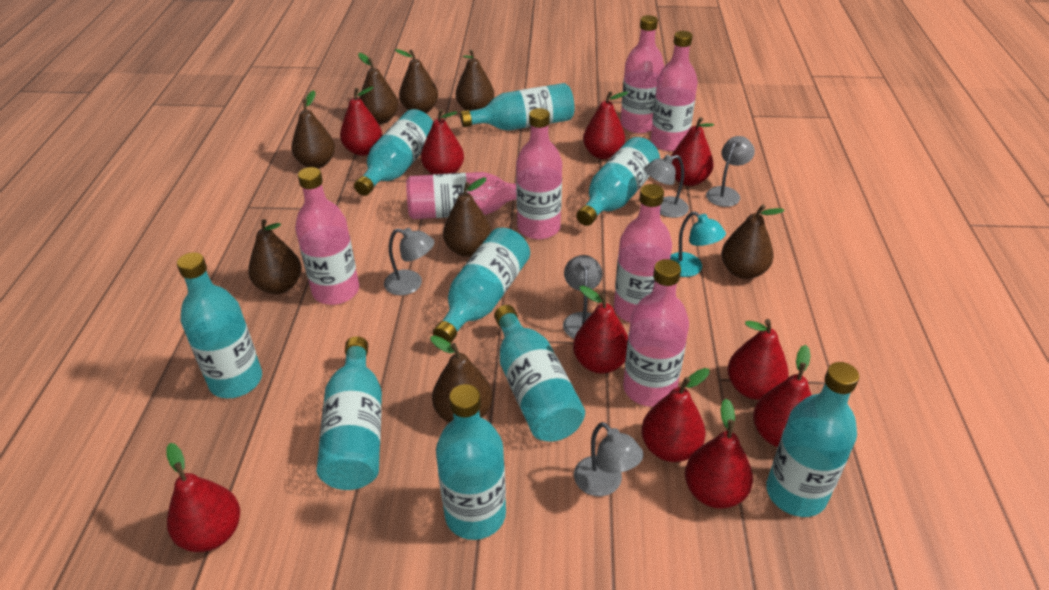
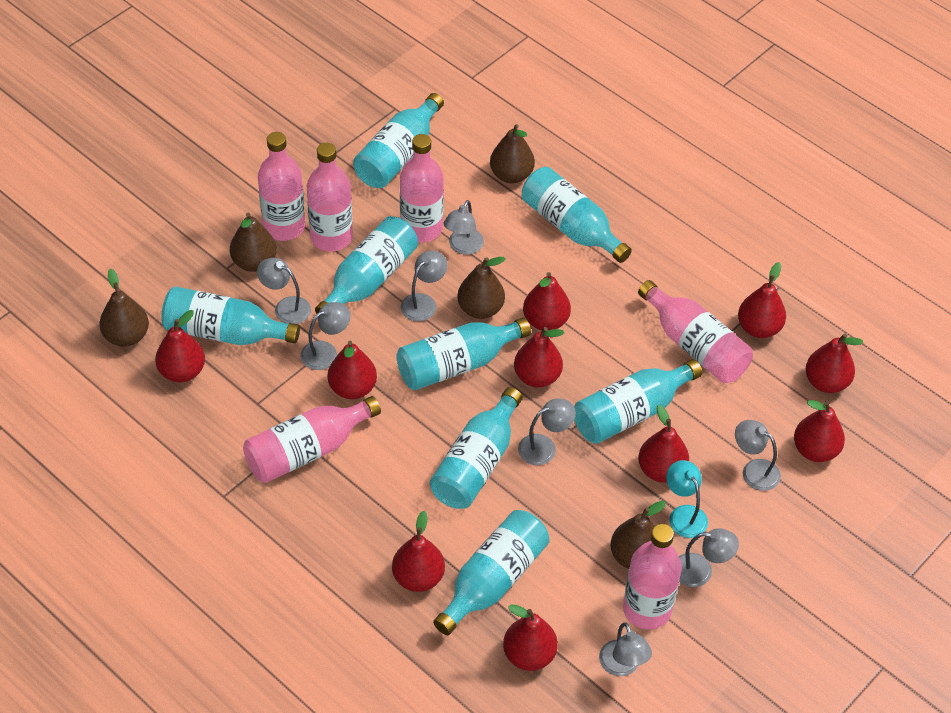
brown pear: [248,219,302,294] [291,90,335,168] [358,53,398,124] [395,49,438,113] [430,336,493,423] [443,177,492,257] [456,50,494,111] [721,204,785,279] = 8 -> [99,269,149,347] [230,213,277,272] [457,257,506,319] [490,124,535,183] [611,501,666,569] = 5
grey lamp: [384,228,434,296] [563,255,603,339] [574,422,644,496] [644,155,689,218] [706,136,755,207] = 5 -> [257,258,311,324] [301,302,351,370] [401,251,447,321] [444,200,484,255] [518,398,576,465] [599,622,652,676] [679,528,739,587] [735,420,781,491] = 8
pink bottle: [295,167,359,305] [406,172,517,219] [516,108,562,239] [614,184,672,322] [620,15,664,133] [623,259,689,407] [651,31,698,151] = 7 -> [243,396,381,483] [258,132,305,241] [307,143,353,252] [400,134,444,243] [623,524,682,630] [638,280,753,383] = 6
turquoise bottle: [177,252,262,398] [317,336,382,490] [354,109,433,196] [433,227,530,343] [436,384,506,540] [460,83,574,131] [494,305,585,442] [576,137,660,226] [766,362,859,517] = 9 -> [161,286,300,345] [315,216,418,314] [353,93,444,188] [396,318,531,390] [430,387,523,509] [433,510,550,635] [522,167,632,263] [574,359,702,444] = 8

